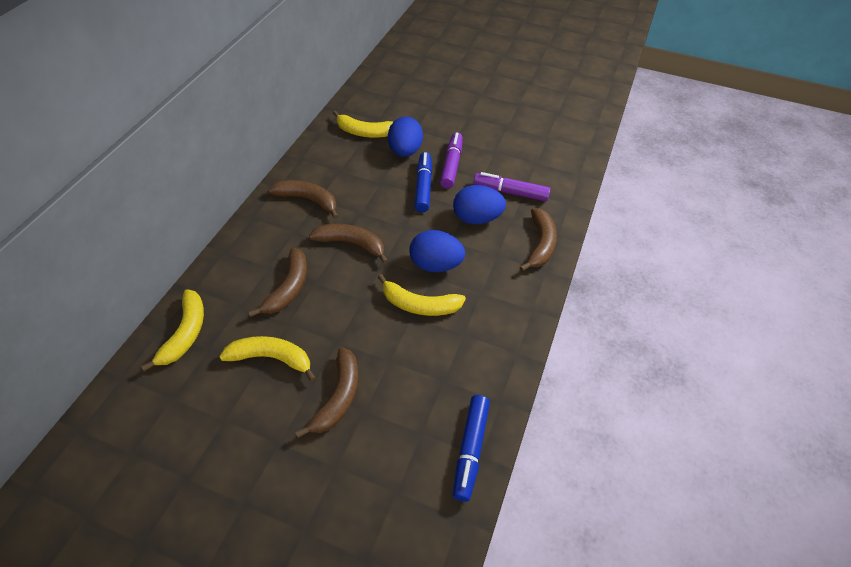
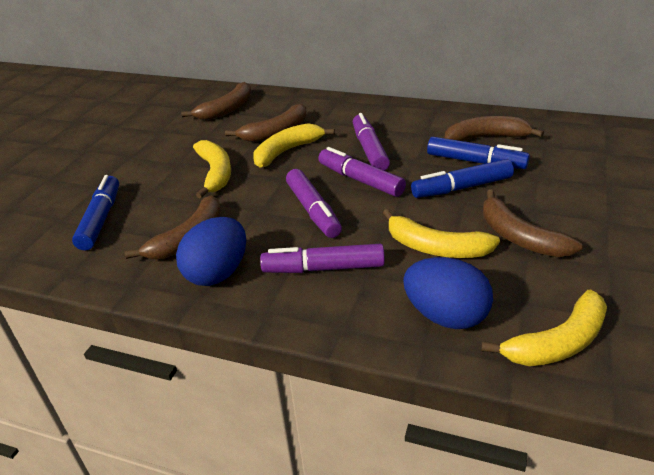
blue egg: [388,117,423,157] [409,230,465,272] [453,185,506,224] = 3 -> [176,217,246,286] [403,257,493,329] = 2
blue marker: [415,152,432,212] [453,395,490,502] = 2 -> [72,175,119,251] [411,159,514,198] [427,137,530,169] = 3
purple marker: [440,132,463,189] [473,172,551,201] = 2 -> [260,244,385,273] [286,169,342,238] [318,147,406,197] [353,113,390,171] = 4

